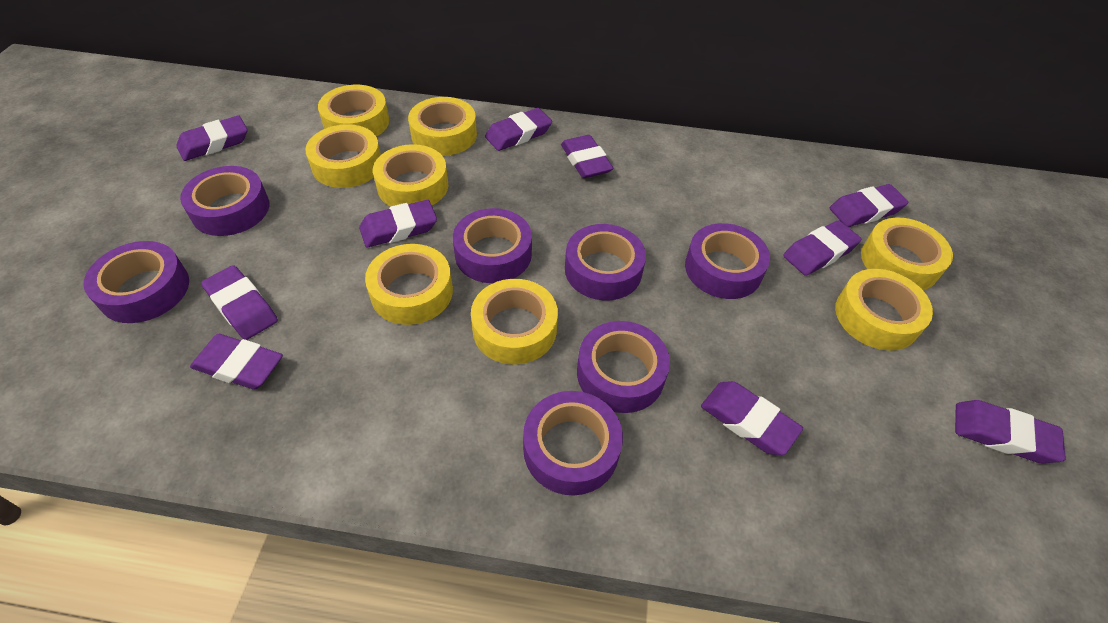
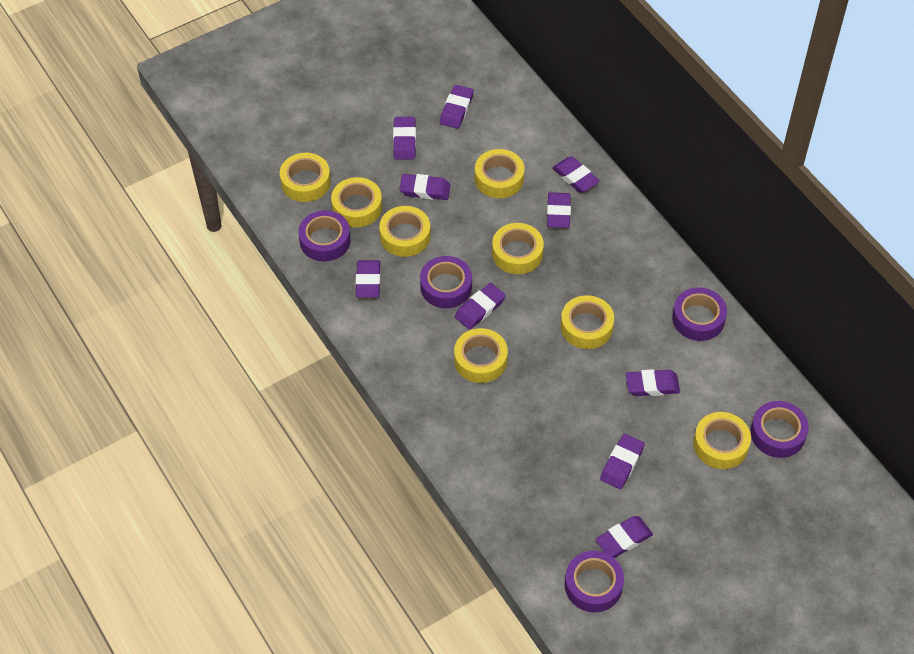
purple tape: [83,241,189,323] [180,166,269,236] [453,208,532,283] [523,391,623,496] [565,224,646,301] [577,321,670,413] [685,223,770,299] = 7 -> [298,210,350,261] [420,256,472,308] [565,551,624,612] [672,287,727,341] [750,401,809,458] = 5

